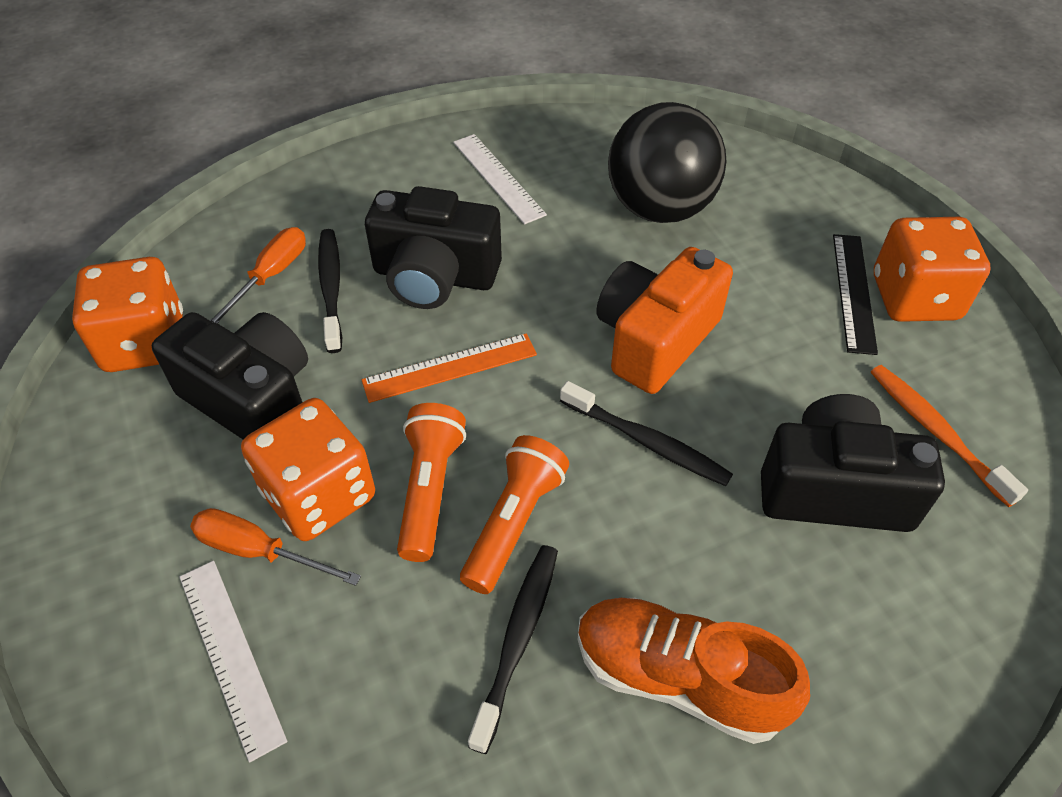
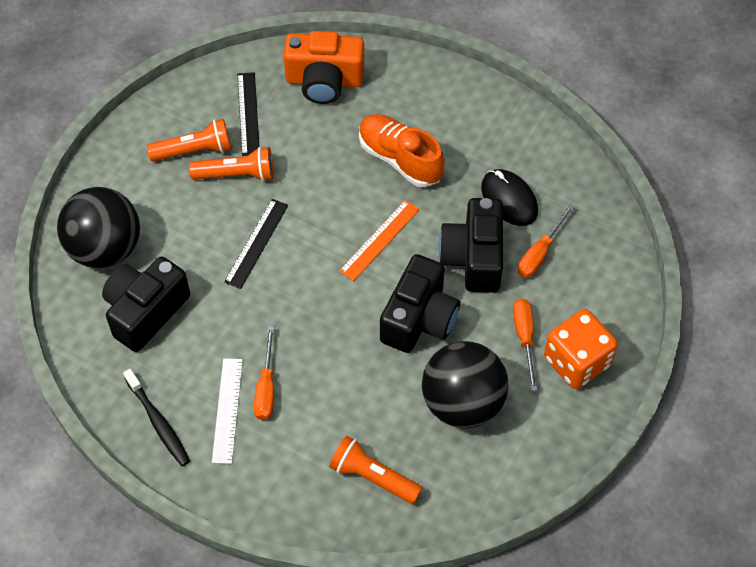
black ball: [608,102,726,223] = 1 -> [57,187,140,268] [422,341,508,428] = 2
black mouse: none = 0 -> [481,169,538,226] = 1
black ruler: [833,234,878,355] = 1 -> [224,199,288,289] [237,72,259,156] = 2
black toothbrush: [318,229,342,353] [468,545,558,754] [560,381,733,486] = 3 -> [123,369,190,466] = 1
orange dice: [72,257,183,372] [241,398,375,541] [874,217,991,322] = 3 -> [544,309,618,389] = 1
orange flashlight: [397,403,466,562] [460,435,569,594] = 2 -> [147,119,231,161] [189,147,273,181] [329,436,422,504] = 3
orange screwdriver: [190,508,361,586] [210,227,306,324] = 2 -> [254,326,274,420] [513,299,537,391] [518,204,574,278] = 3
orange toothbrush: [871,365,1028,507] = 1 -> none = 0
white ruler: [179,561,287,763] [453,134,547,224] = 2 -> [212,358,243,464] = 1

